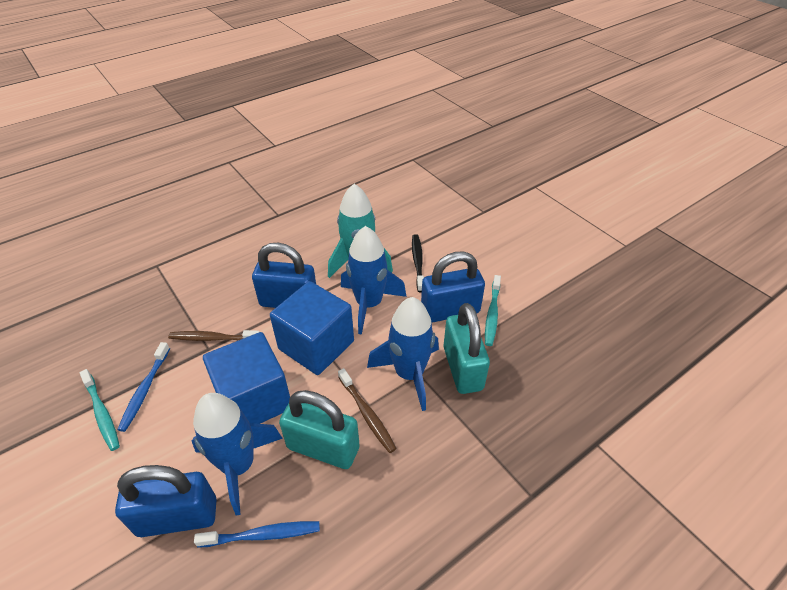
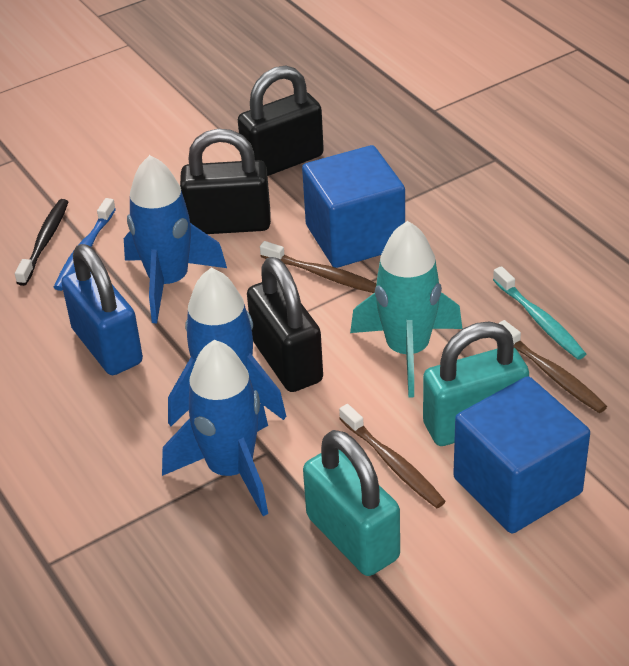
black padlock: none = 0 -> [180,129,271,234] [238,65,324,176] [247,257,323,392] = 3
blue padlock: [115,465,217,537] [252,243,316,308] [421,252,485,323] = 3 -> [61,244,143,375] = 1
blue toothbrush: [117,342,170,432] [194,521,320,548] = 2 -> [54,198,116,291] = 1
brown toothbrush: [168,330,260,341] [338,368,397,453] = 2 -> [260,241,377,293] [339,404,446,508] [498,320,607,413] = 3
turquoise toothbrush: [80,369,120,451] [485,275,501,346] = 2 -> [493,266,586,360] = 1

